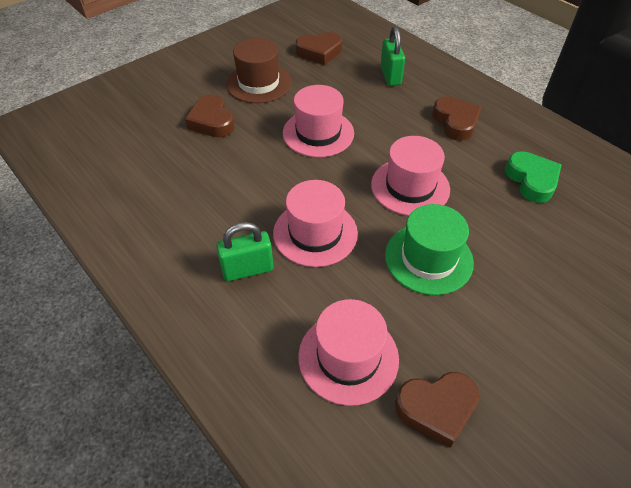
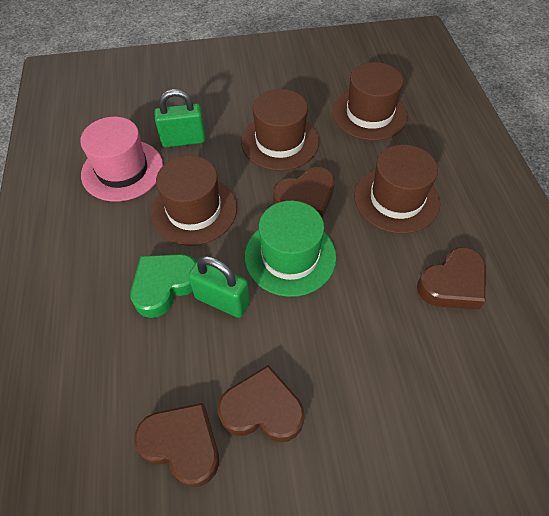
brown hat: [226,38,291,103] = 1 -> [151,155,237,246] [241,89,319,171] [332,62,408,141] [354,145,440,234] = 4
pink hat: [273,180,358,267] [283,85,354,157] [298,299,399,406] [371,136,450,216] = 4 -> [80,117,163,201] = 1

